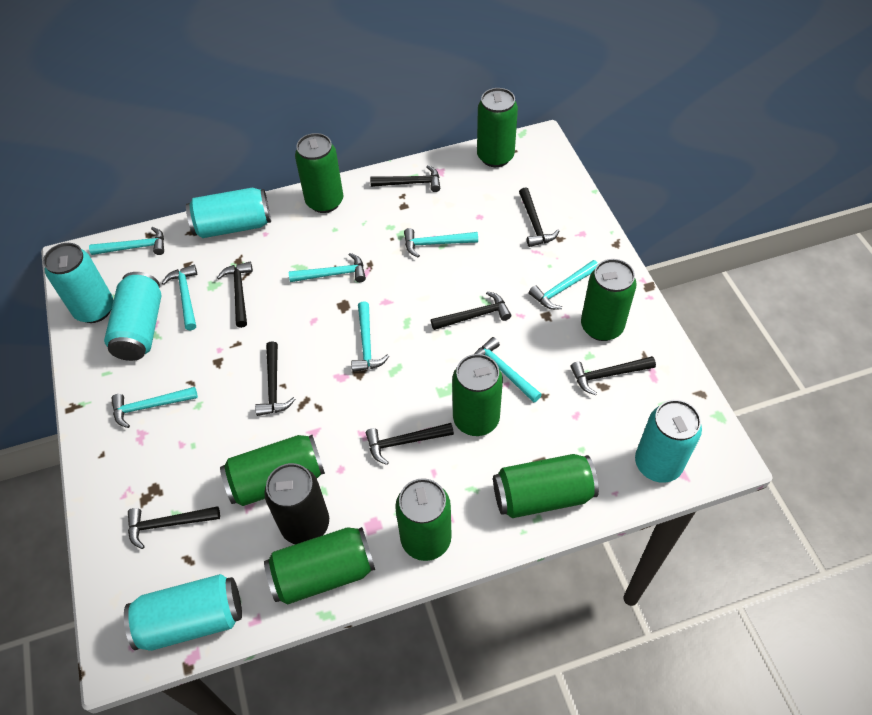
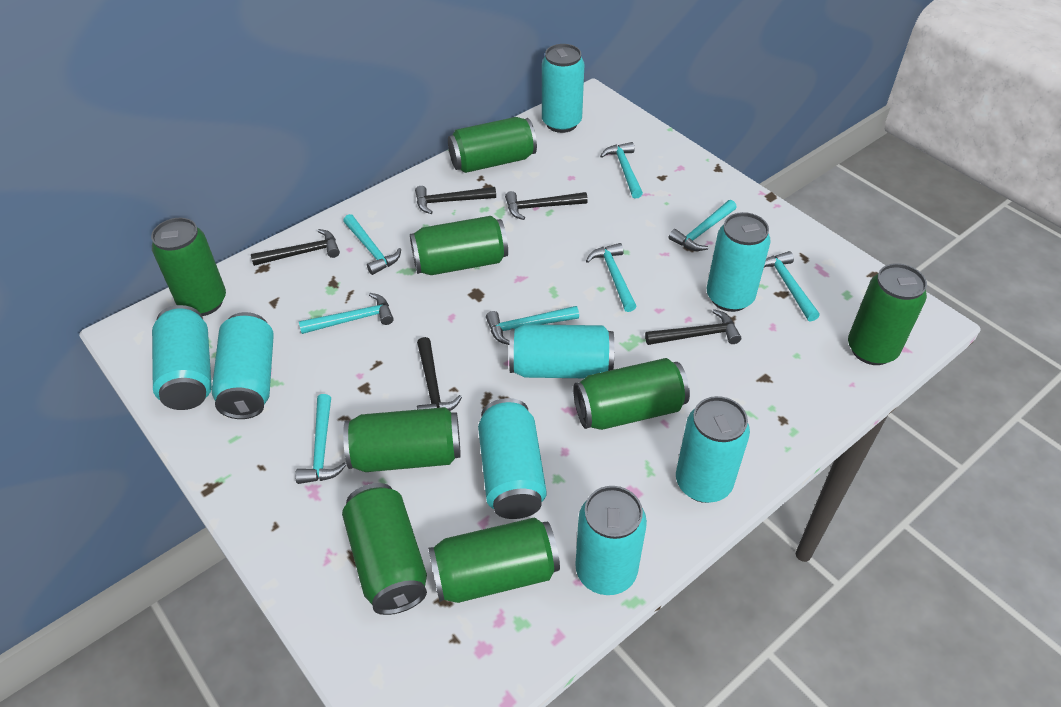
black can: [264,463,329,544] = 1 -> none = 0
black hammer: [128,506,220,549] [217,262,253,328] [255,341,295,416] [366,423,454,465] [370,165,440,192] [431,291,511,330] [519,187,559,247] [570,356,656,395] = 8 -> [251,229,340,266] [415,186,496,214] [417,337,462,411] [505,191,588,220] [645,309,741,345] = 5
turquoise can: [43,243,114,323] [104,272,161,361] [124,574,242,651] [186,188,271,238] [635,400,702,483] = 5 -> [152,305,212,410] [212,312,274,419] [478,398,547,519] [509,324,614,378] [542,44,584,133] [575,486,647,595] [676,396,750,503] [707,212,771,312] = 8

